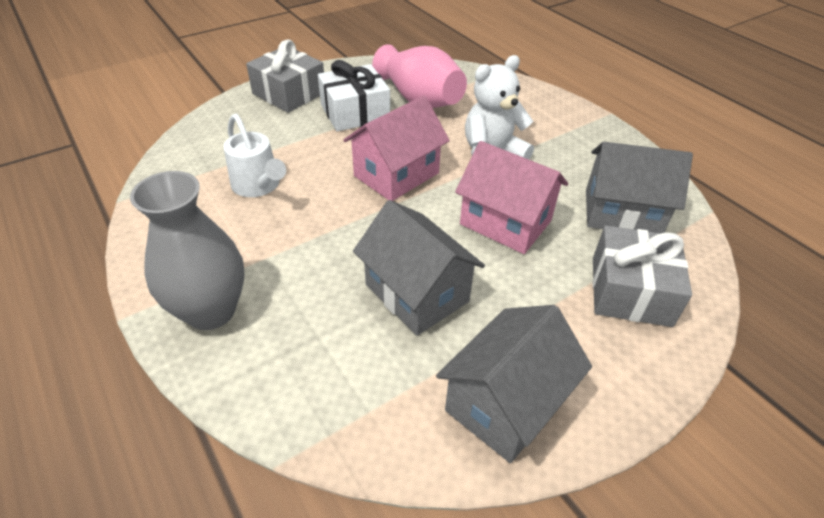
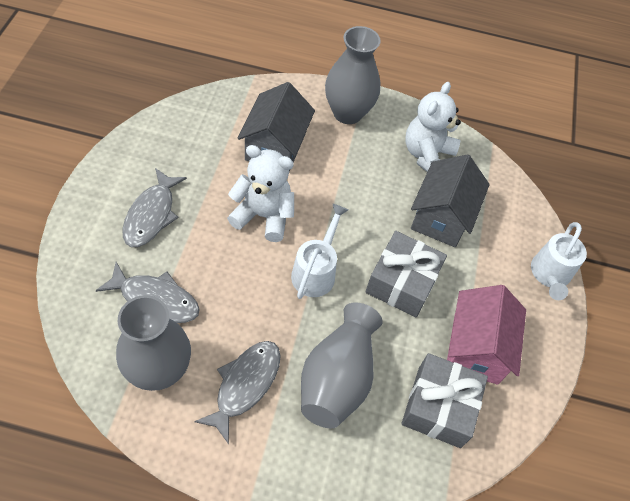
grey fish: none = 0 -> [96,262,200,323] [123,168,187,247] [194,341,281,444] = 3
grey house: [353,200,485,336] [436,305,592,463] [586,142,693,233] = 3 -> [238,82,315,172] [411,154,490,247] = 2
grey vase: [130,171,244,330] = 1 -> [116,295,191,391] [301,302,383,428] [325,26,381,124] = 3
pink house: [343,96,450,201] [455,141,568,254] = 2 -> [447,285,526,385] = 1
pink vase: [372,44,467,108] = 1 -> none = 0
white gift: [318,60,390,131] = 1 -> none = 0
white teddy bear: [465,55,534,159] = 1 -> [227,145,294,242] [405,82,461,172] = 2
white watering can: [223,114,286,197] = 1 -> [291,204,348,299] [531,222,587,300] = 2

